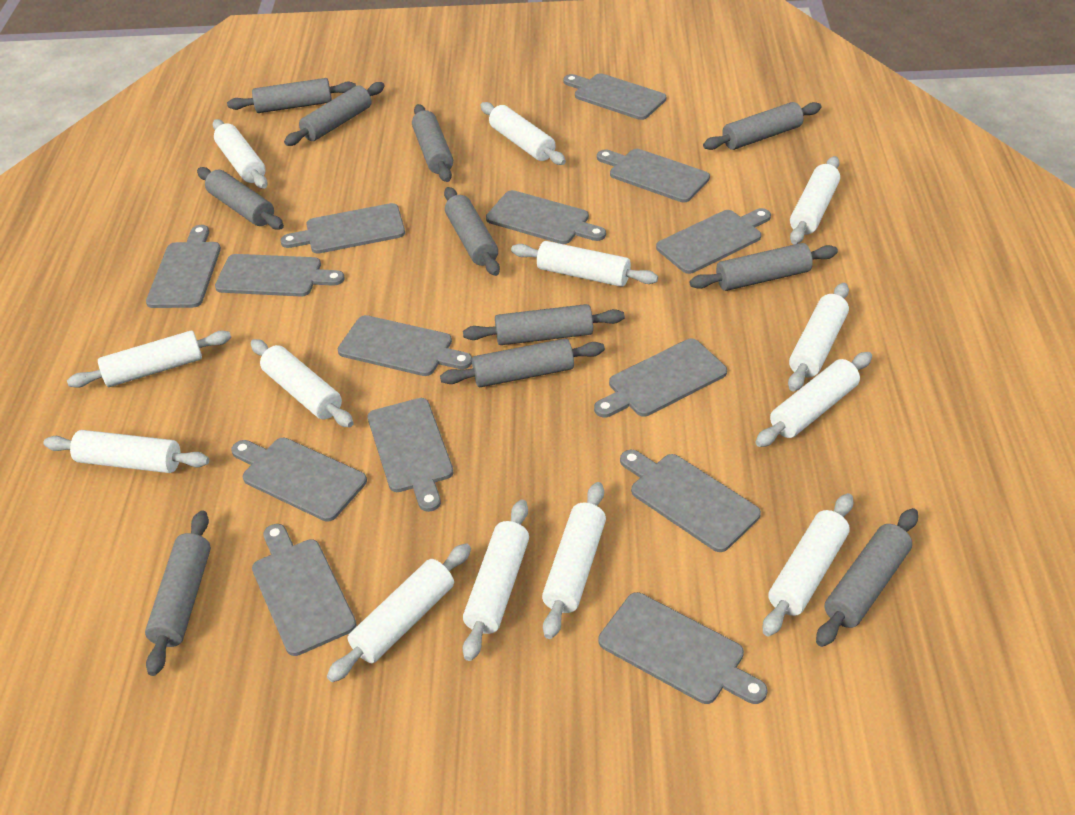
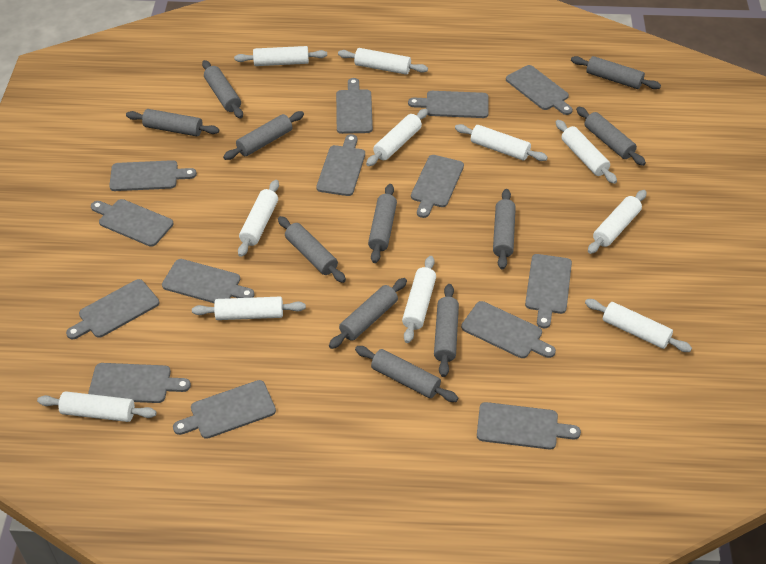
white rolling pin: [43,430,209,473] [67,330,231,388] [213,119,268,189] [251,339,354,427] [327,543,471,682] [463,500,529,661] [480,102,566,165] [511,241,658,287] [542,482,606,639] [755,352,872,447] [763,493,853,636] [788,283,849,392] [790,156,840,244] = 13 -> [37,391,157,422] [192,297,306,320] [234,46,327,66] [238,180,279,257] [338,48,428,75] [366,109,428,166] [402,256,436,343] [455,124,548,161] [556,120,617,184] [585,299,692,352] [588,190,647,254] = 11

